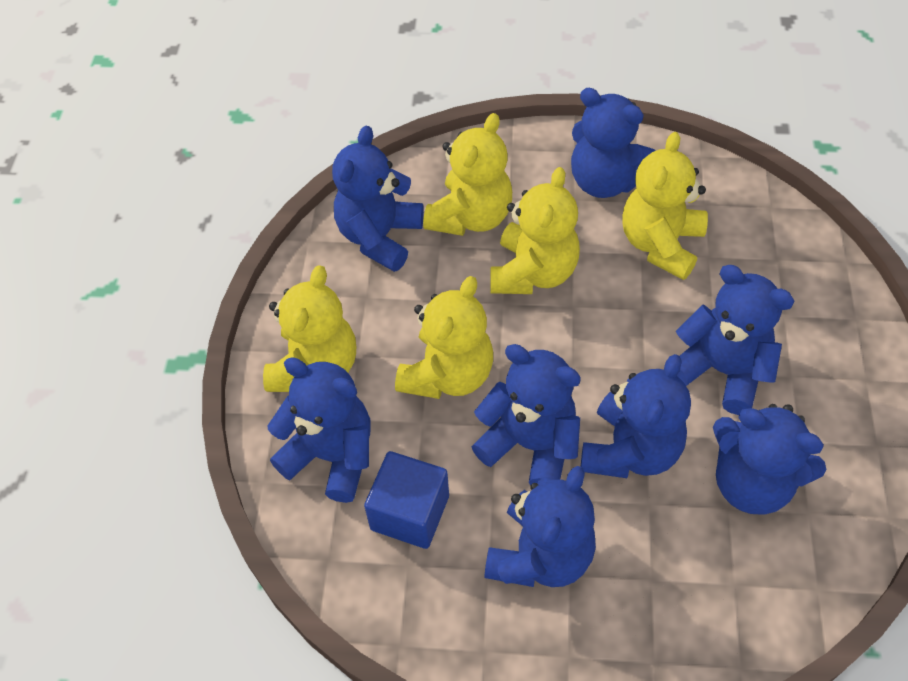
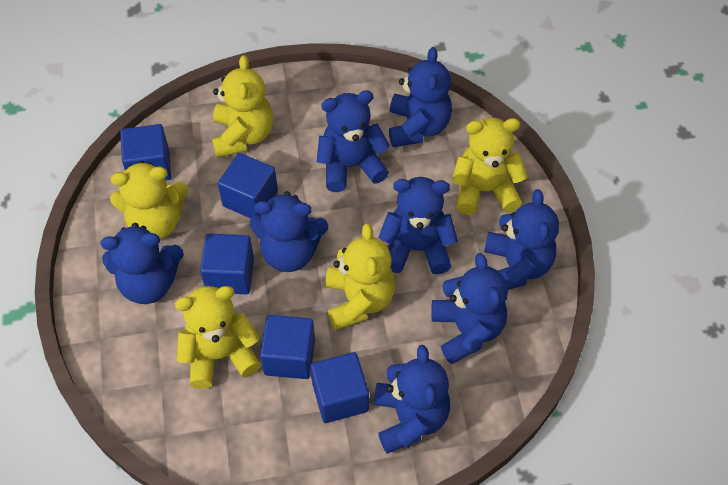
blue cube: [364,451,449,549] = 1 -> [120,124,171,181] [200,234,254,295] [218,153,278,219] [260,315,315,379] [310,352,369,423] = 5

